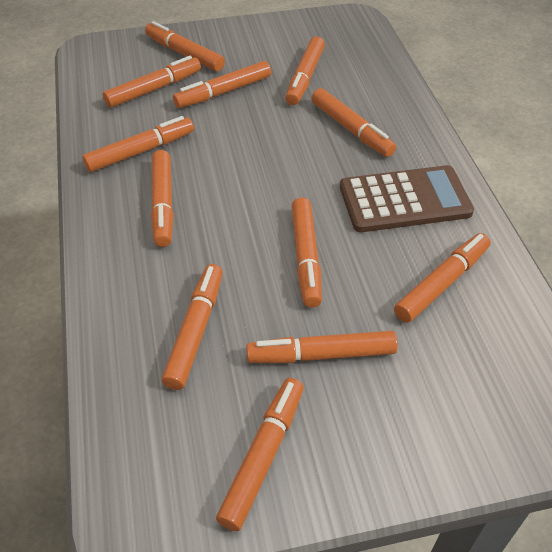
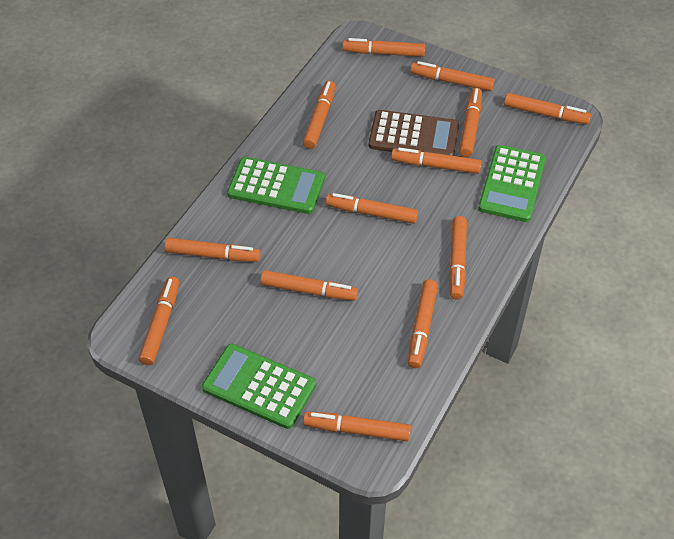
green calculator: none = 0 -> [202,344,316,429] [227,157,325,214] [478,145,546,222] = 3
orange marker: [82,116,194,172] [103,56,201,108] [145,21,225,71] [151,150,174,247] [162,264,223,390] [173,61,271,108] [216,378,304,531] [246,331,398,363] [285,36,325,105] [291,198,322,308] [311,88,396,157] [394,233,491,323] = 12 -> [139,277,179,365] [164,238,261,262] [260,270,358,301] [303,81,336,149] [303,411,411,441] [326,193,418,224] [342,38,425,57] [391,148,482,174] [408,279,438,368] [410,61,495,91] [449,216,467,299] [459,88,482,157] [504,93,591,124] = 13

